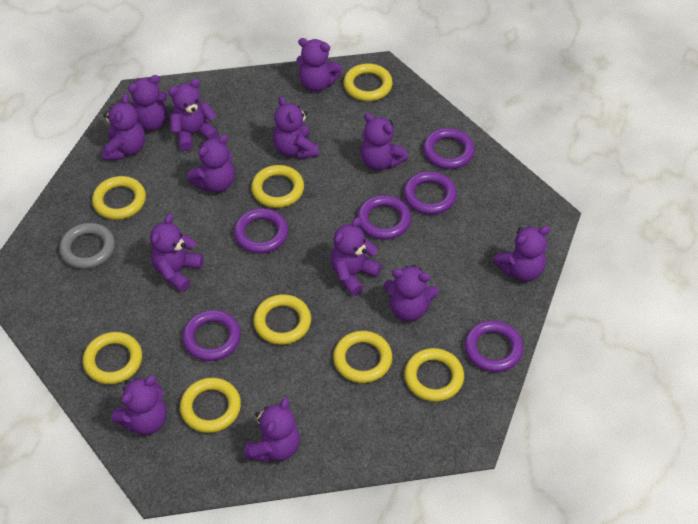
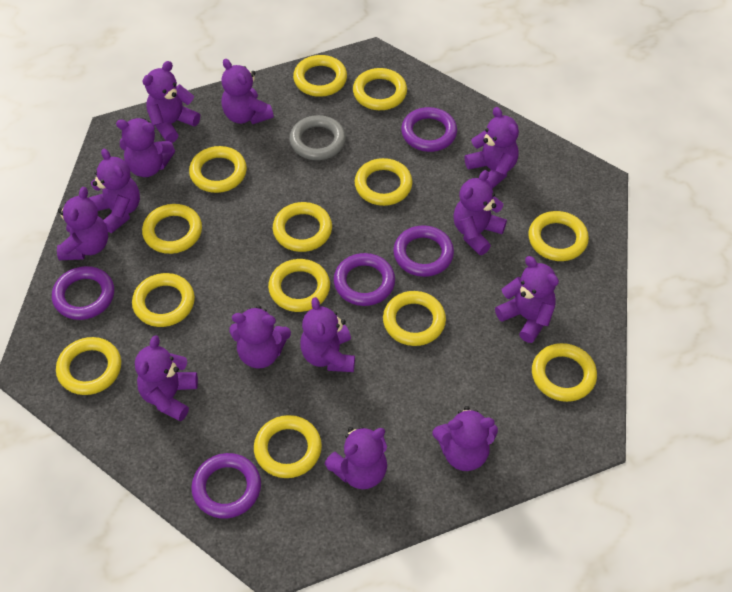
purple ring: [182,310,241,361] [234,208,288,254] [357,195,411,240] [404,171,457,215] [423,128,475,169] [464,320,523,372] = 6 -> [52,266,114,320] [191,453,261,519] [334,253,395,306] [393,225,454,277] [401,107,457,152] = 5
yellow ring: [83,332,142,384] [92,176,146,220] [180,377,241,433] [251,165,304,208] [253,294,311,345] [333,331,392,383] [343,63,393,101] [404,348,464,402] = 8 -> [56,337,121,395] [132,273,195,327] [142,204,202,254] [189,146,247,193] [254,415,322,478] [268,259,330,312] [273,202,332,252] [293,55,347,97] [353,68,407,110] [354,158,412,206] [383,291,446,346] [528,211,589,261] [532,343,597,402] = 13

